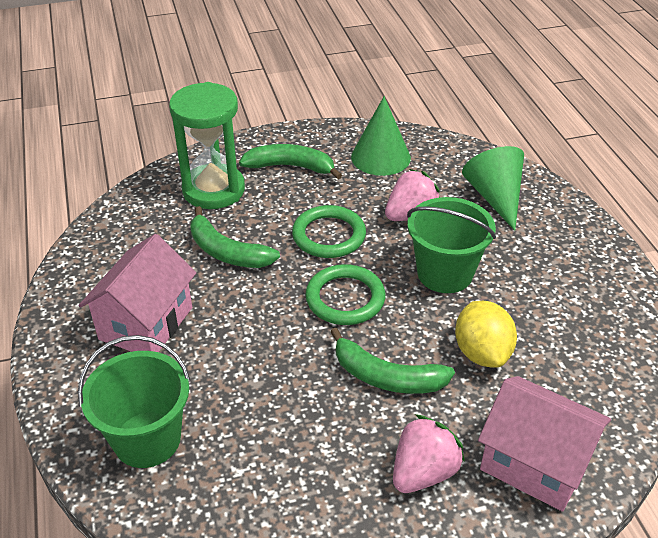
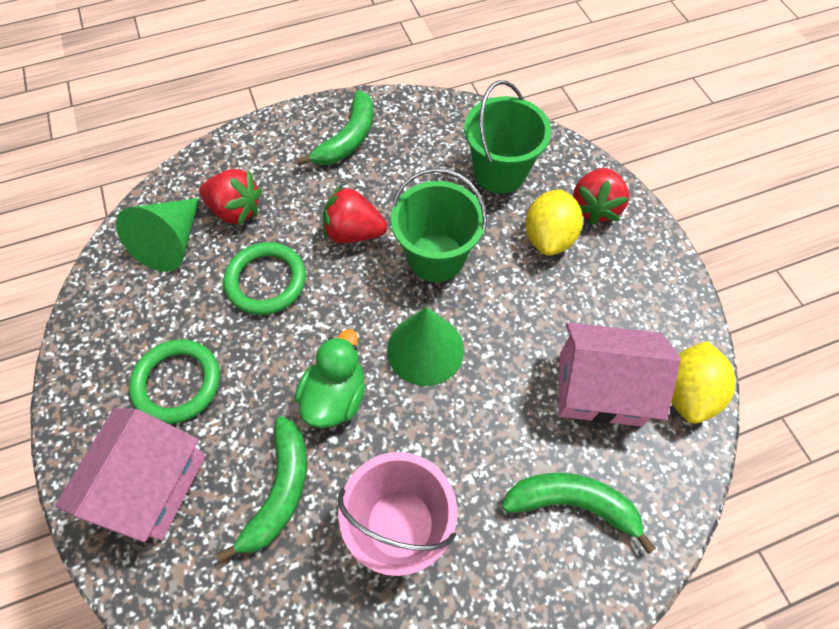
green duck: none = 0 -> [295,329,365,428] = 1
green hourglass: [169,82,245,209] = 1 -> none = 0
pink bucket: none = 0 -> [338,452,457,576] = 1
pink strawberry: [385,169,440,221] [393,414,465,493] = 2 -> none = 0
red strawberry: none = 0 -> [199,169,262,226] [323,185,387,243] [573,168,629,225] = 3
yellow lemon: [455,301,517,368] = 1 -> [525,189,583,256] [671,341,736,424] = 2

